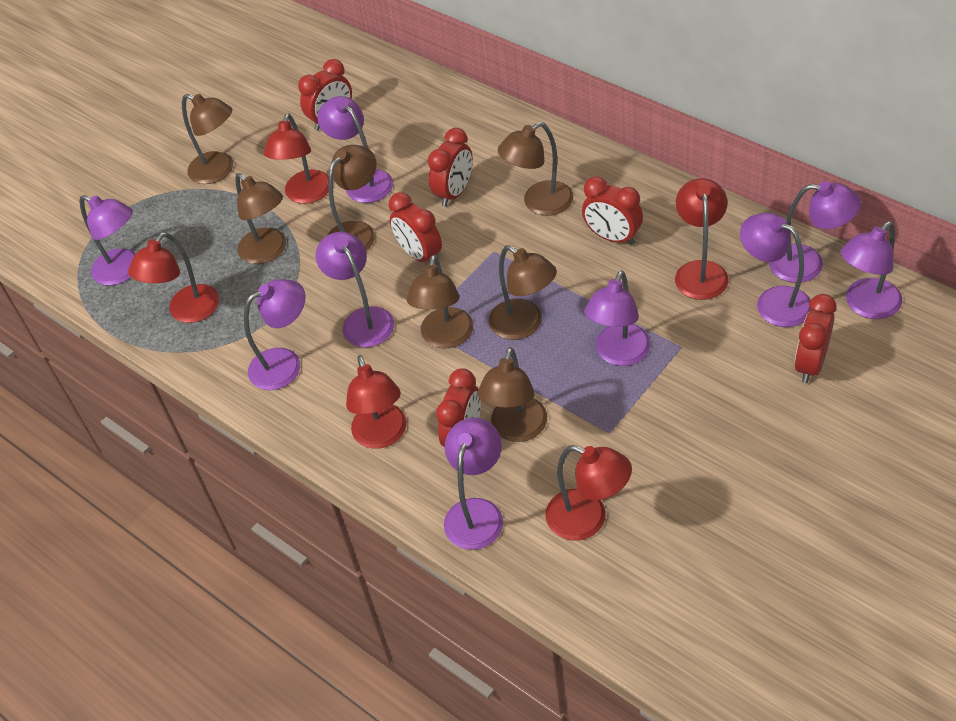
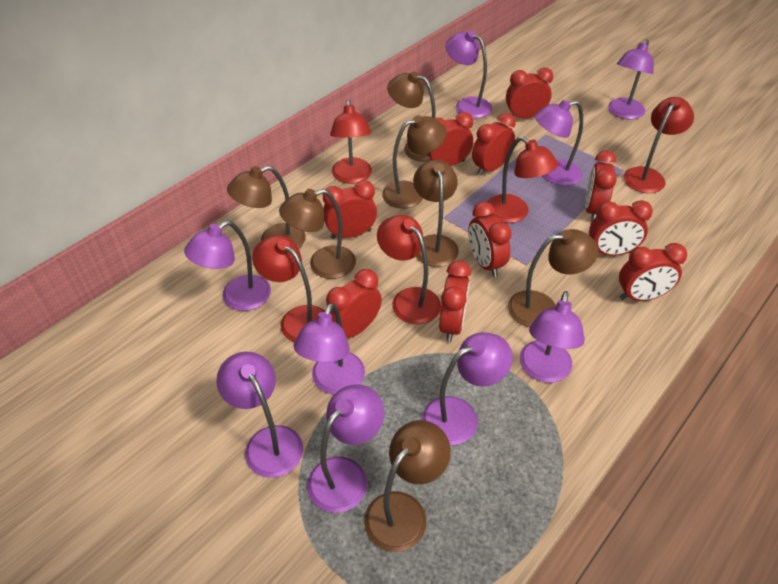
red clock: [298,59,352,131] [389,192,442,263] [428,128,473,207] [436,368,481,447] [582,176,643,245] [794,294,837,383] = 6 -> [323,180,377,239] [326,269,382,338] [427,112,473,166] [439,261,471,342] [468,202,512,277] [472,113,516,176] [506,67,553,119] [585,150,617,222] [589,200,653,256] [619,243,687,301] = 10

